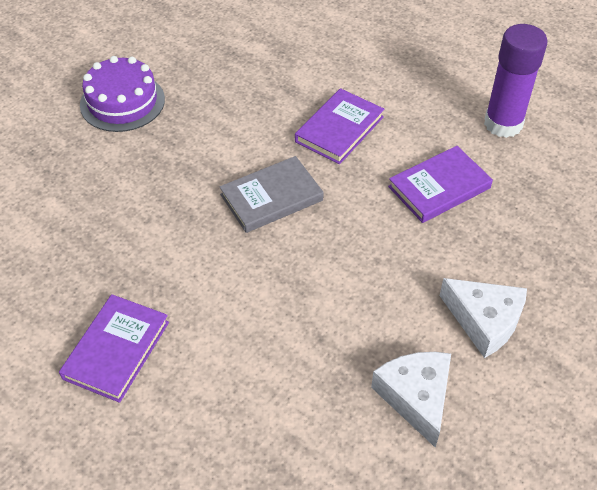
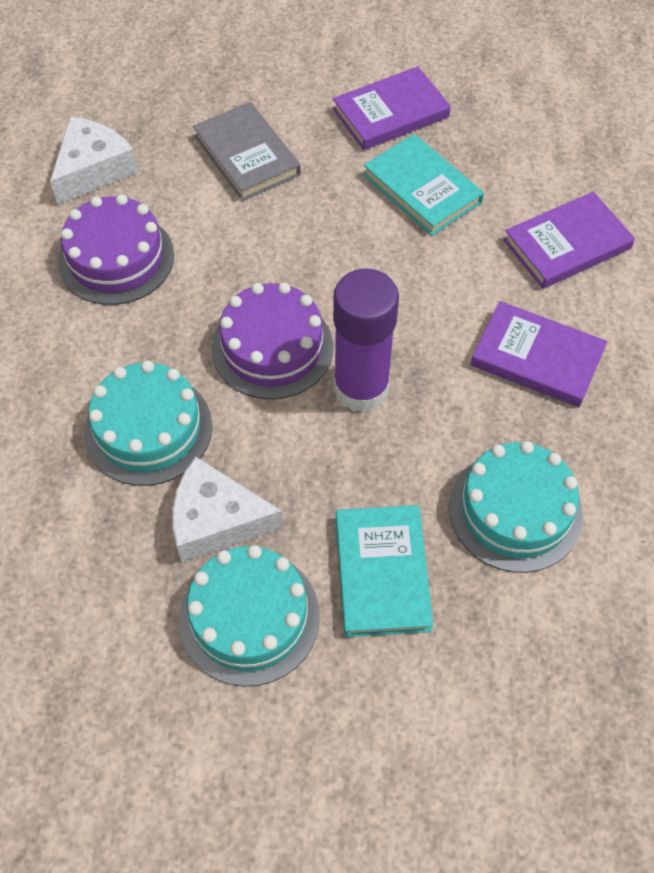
purple cake: [80,56,165,132] = 1 -> [58,194,174,305] [212,282,333,400] = 2
turquoise book: none = 0 -> [336,505,433,637] [363,134,484,236] = 2
turquoise cake: none = 0 -> [84,361,212,486] [179,545,320,687] [449,441,583,573] = 3

